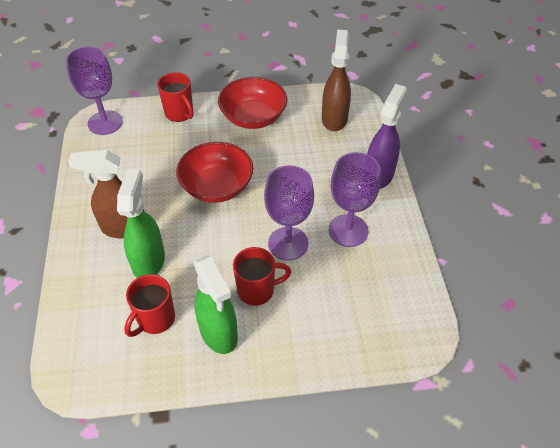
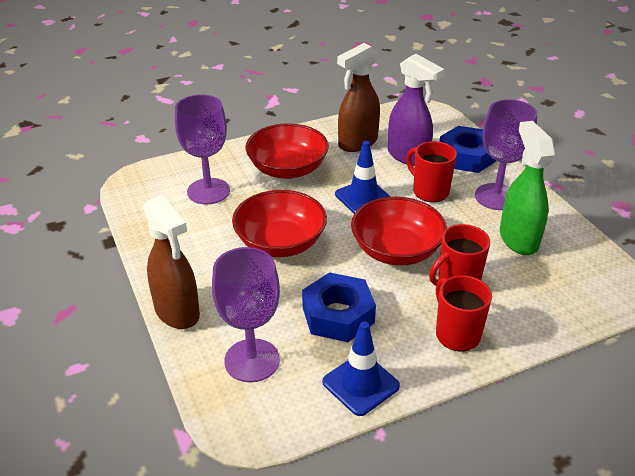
blue nut: none = 0 -> [302,272,376,342] [439,126,496,173] = 2
blue traffic cone: none = 0 -> [322,321,400,416] [335,141,391,214] = 2
green spray bottle: [117,169,165,278] [194,255,238,354] = 2 -> [500,121,555,255] = 1
red bowl: [176,142,253,203] [218,77,287,129] = 2 -> [232,190,327,257] [246,123,329,179] [351,197,447,265] = 3

